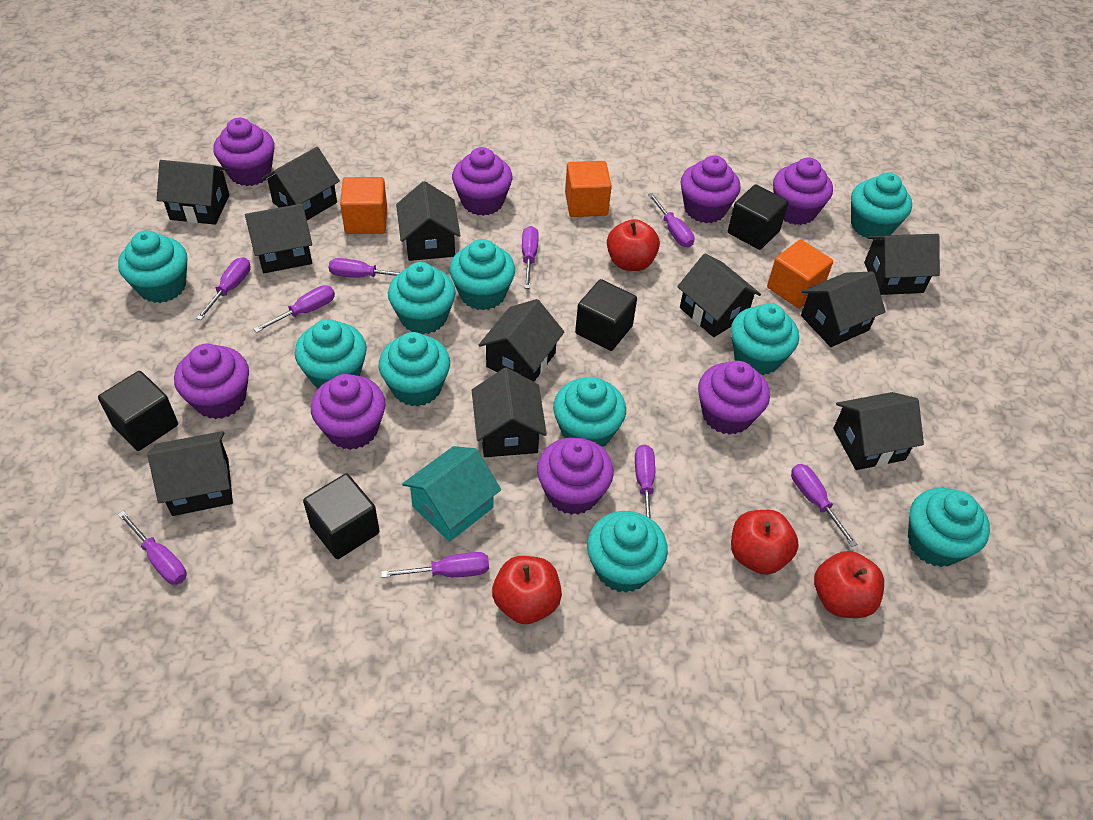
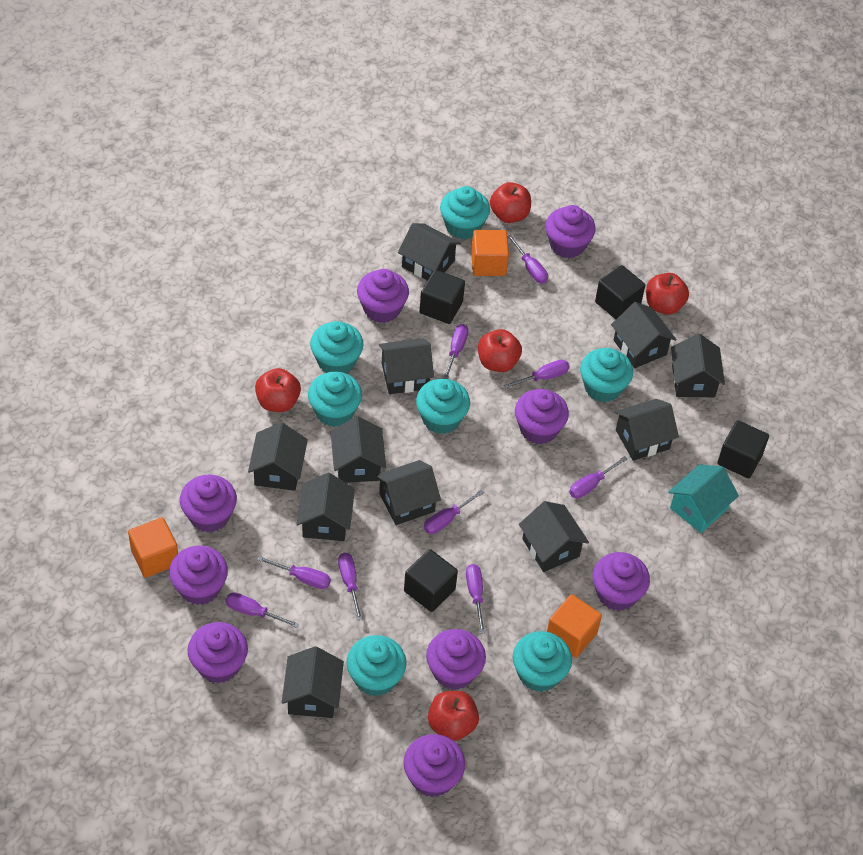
purple cupcake: [174,344,249,419] [213,118,275,186] [311,374,386,450] [452,147,513,216] [537,437,614,515] [681,155,741,223] [698,361,770,435] [773,157,833,225] = 8 -> [169,546,228,605] [180,475,237,533] [188,622,248,683] [357,269,409,323] [403,734,465,797] [426,629,486,690] [515,389,569,444] [546,205,596,258] [593,552,650,611] = 9
red apple: [492,556,562,624] [607,219,660,271] [731,510,799,575] [814,551,884,618] = 4 -> [255,368,301,412] [428,691,479,741] [478,329,522,372] [490,182,531,223] [646,273,689,315] = 5
turquoise cupcake: [118,230,187,303] [295,319,367,389] [379,332,450,406] [388,262,456,334] [450,239,515,310] [553,377,626,447] [587,511,668,593] [731,303,799,375] [851,172,912,240] [908,488,990,567] = 10 -> [308,372,362,427] [310,321,364,373] [346,635,407,696] [416,379,470,434] [440,186,490,240] [513,631,572,692] [580,348,633,402] = 7

